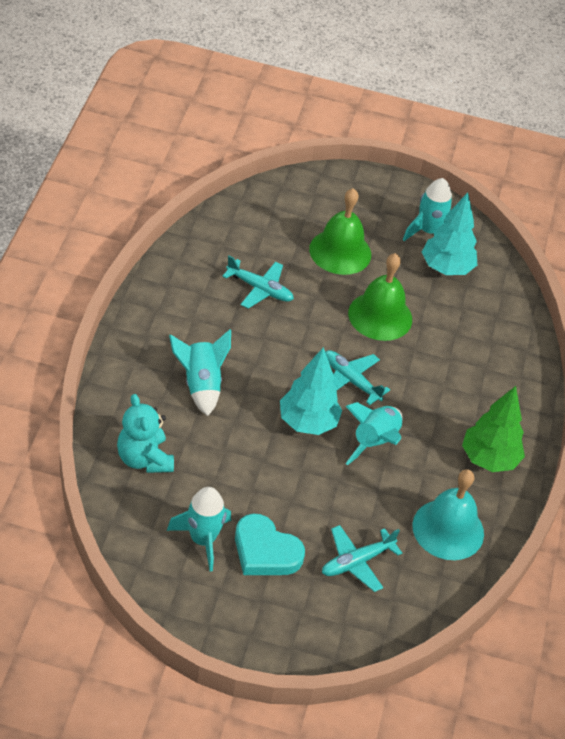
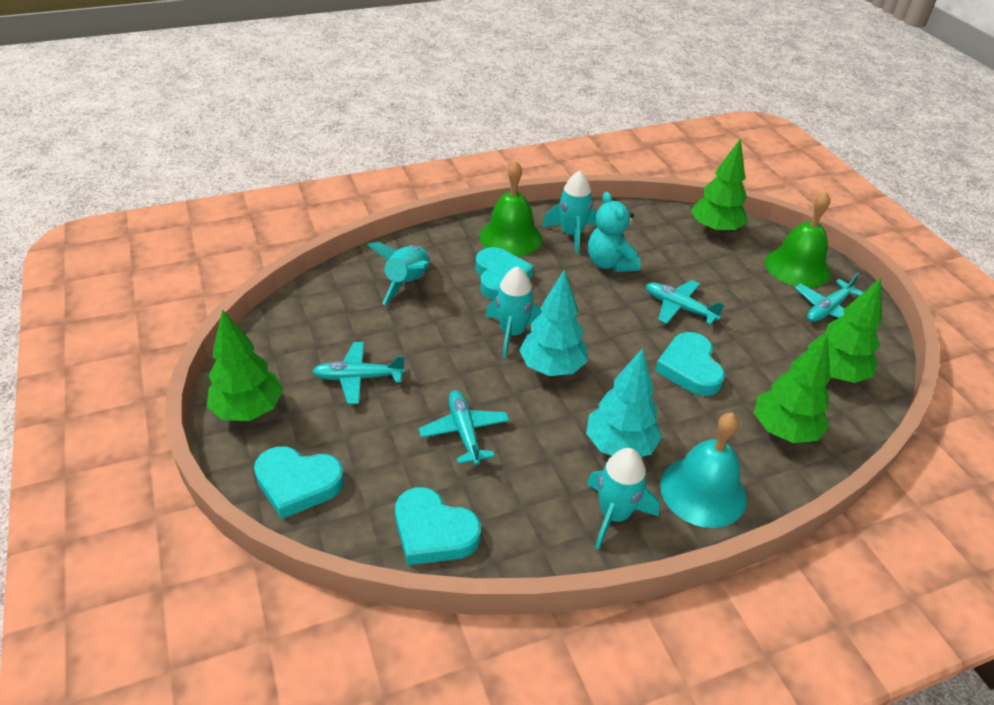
green tree: [462,386,525,472] = 1 -> [207,309,283,421] [691,138,747,234] [754,334,831,443] [808,278,882,383] = 4
turquoise heart: [235,514,305,575] = 1 -> [254,446,345,519] [395,487,481,565] [476,247,534,300] [655,332,725,396] = 4
turquoise plane: [222,255,294,309] [322,525,402,592] [325,350,390,405] = 3 -> [312,342,405,404] [419,390,509,465] [646,280,724,325] [795,273,863,322] = 4

